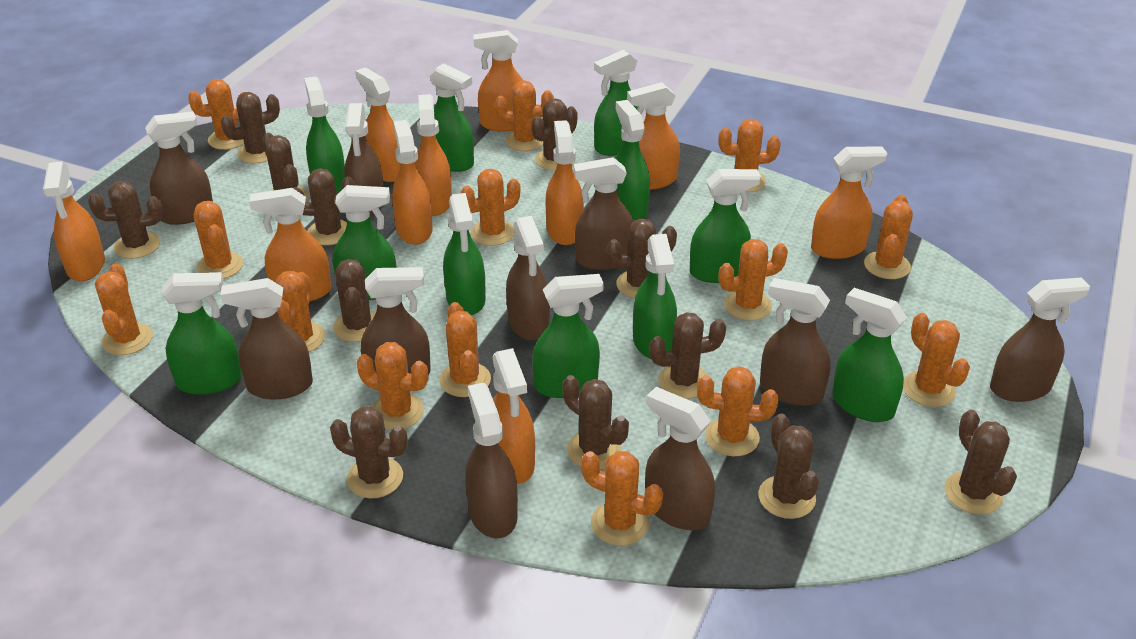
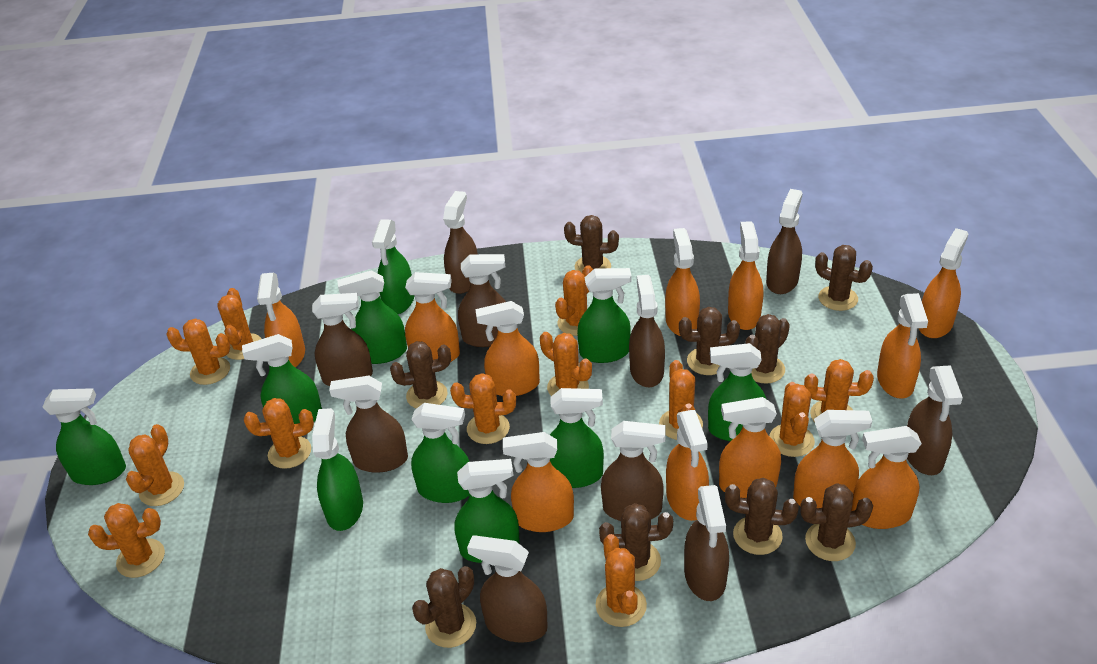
brown cactus: [88,181,163,259] [221,92,280,164] [262,133,309,201] [293,168,356,245] [330,406,408,498] [333,259,376,342] [531,98,578,171] [562,375,629,469] [607,219,677,298] [649,312,726,399] [758,414,819,519] [945,410,1017,514] = 12 -> [390,341,451,409] [412,566,476,648] [564,215,619,273] [599,503,673,581] [679,307,740,375] [725,478,799,555] [745,314,790,384] [800,483,873,561] [815,245,873,311] = 9
green spray bottle: [162,272,242,395] [304,76,345,193] [333,185,397,300] [429,63,474,172] [443,193,486,315] [532,274,603,398] [594,50,638,156] [615,100,650,221] [633,234,677,359] [690,169,761,283] [832,288,907,422] = 11 -> [42,388,126,485] [242,334,322,424] [312,408,363,531] [337,270,407,364] [372,219,414,314] [411,403,470,503] [454,459,520,563] [550,388,604,488] [577,268,631,363] [708,343,766,441] = 10
orange cactus: [95,263,153,355] [188,79,244,150] [194,201,243,279] [276,270,325,352] [356,342,428,430] [439,302,491,397] [461,169,520,246] [495,80,554,151] [581,451,663,546] [697,366,778,456] [719,119,781,192] [719,239,788,321] [864,195,913,279] [903,313,970,407] = 14 -> [88,503,165,578] [126,424,184,506] [166,319,230,385] [217,288,262,360] [244,398,314,469] [450,373,516,444] [540,332,592,396] [555,266,593,336] [596,534,647,627] [659,360,703,440] [769,382,815,457] [804,359,874,422] = 12
orange spray bottle: [43,161,105,281] [249,188,331,301] [355,67,401,182] [392,120,433,245] [415,94,452,216] [474,30,524,132] [492,348,535,484] [545,120,584,245] [627,82,680,190] [811,146,887,259] = 10 -> [257,273,305,368] [405,272,460,362] [475,301,540,396] [503,432,574,532] [665,228,700,336] [666,410,709,521] [719,397,781,498] [728,221,763,330] [793,410,872,508] [851,426,922,529] [877,293,928,398] [919,228,968,338] = 12

